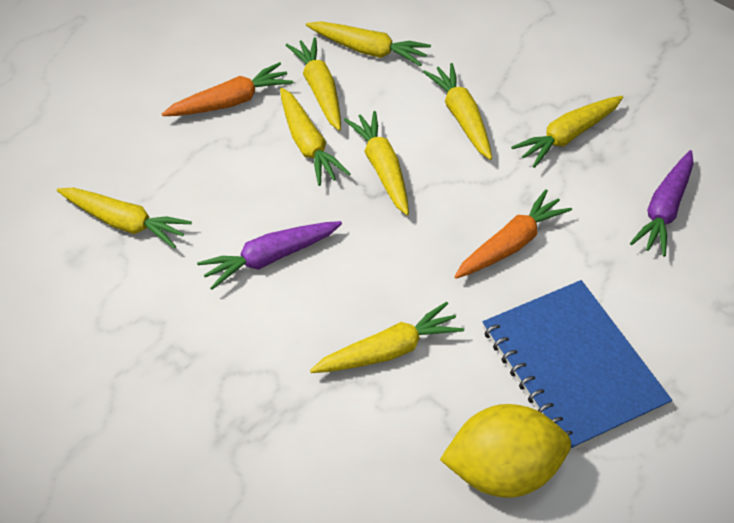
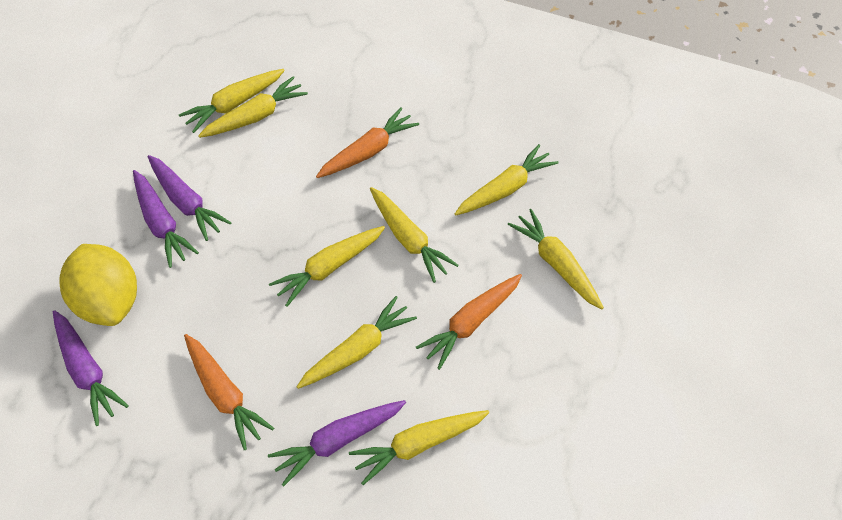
blue notebook: [483,280,672,452] = 1 -> none = 0
orange carrot: [162,62,293,116] [454,189,572,279] = 2 -> [184,334,274,450] [316,107,419,178] [416,274,522,370] = 3
purple carrot: [197,221,342,290] [630,150,694,257] = 2 -> [53,310,129,426] [133,170,199,268] [148,155,232,241] [268,400,406,486] = 4

